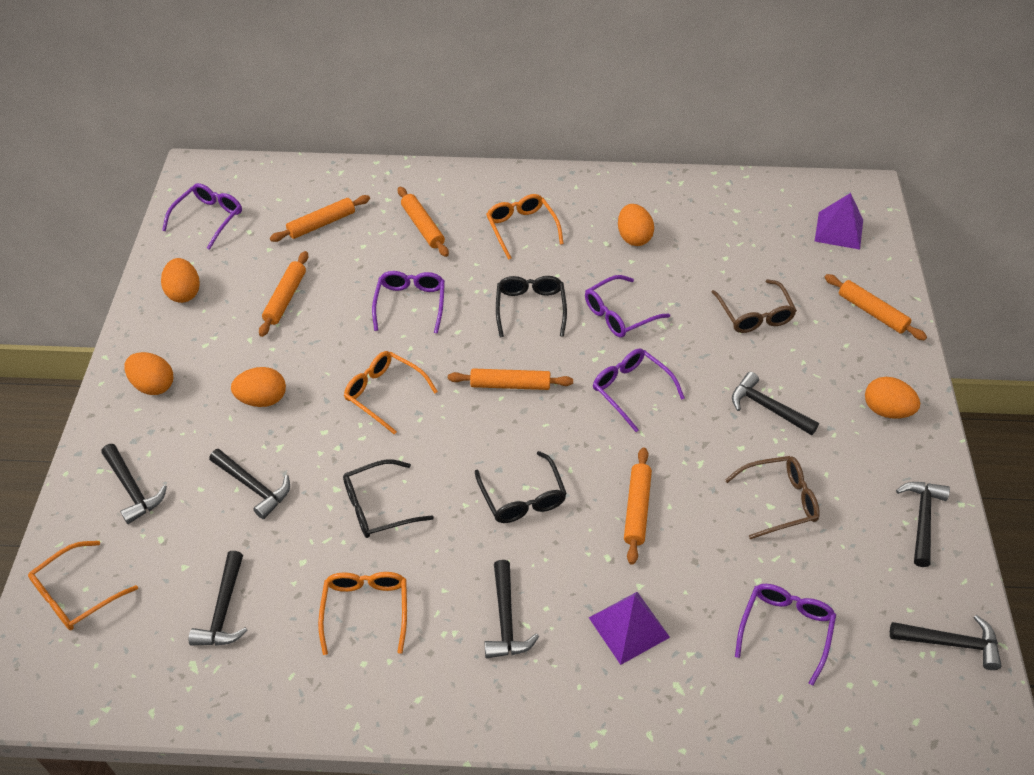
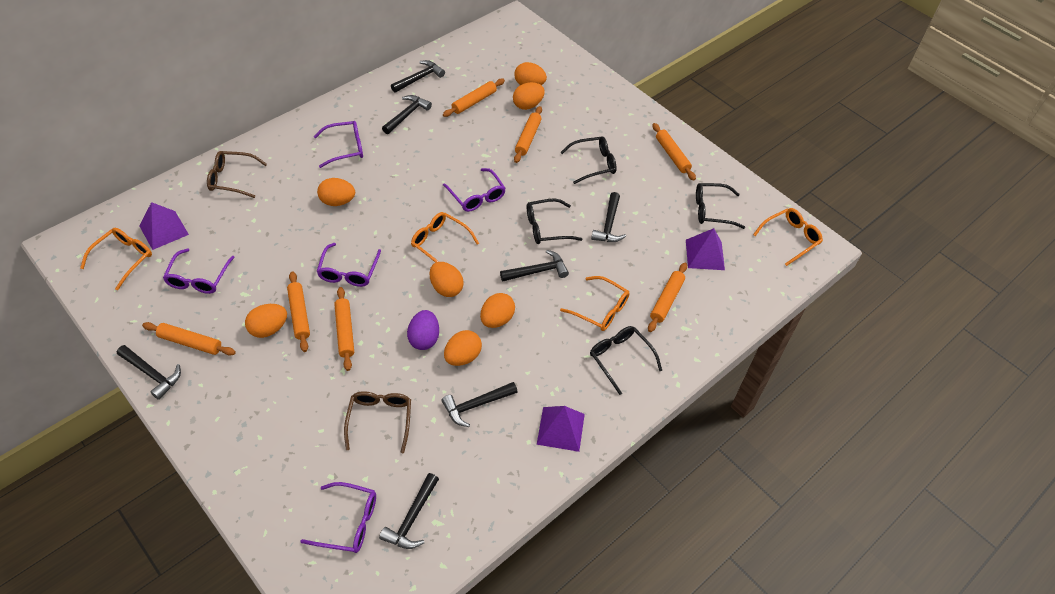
black glasses: [343,459,434,538] [475,451,567,523] [496,276,567,337] = 3 -> [527,199,582,244] [560,136,617,184] [590,326,662,395] [696,183,745,229] = 4
orange egg: [124,352,173,395] [161,258,200,303] [231,367,286,407] [618,204,654,246] [865,377,920,419] = 5 -> [245,304,287,338] [317,178,355,206] [430,262,464,297] [444,330,482,366] [480,293,515,328] [513,82,545,110] [514,62,547,85] = 7
orange rolling pin: [259,251,308,337] [270,195,370,242] [398,187,449,257] [448,368,573,390] [624,447,652,565] [825,274,927,341] = 6 -> [142,322,236,356] [287,272,310,352] [334,287,354,371] [443,79,505,117] [514,106,542,163] [648,263,687,332] [652,123,696,181] = 7
purple egg: none = 0 -> [407,310,439,350] = 1
purple pyramid: [589,592,670,665] [815,193,863,250] = 2 -> [139,202,189,250] [537,406,585,452] [686,228,725,270] = 3

